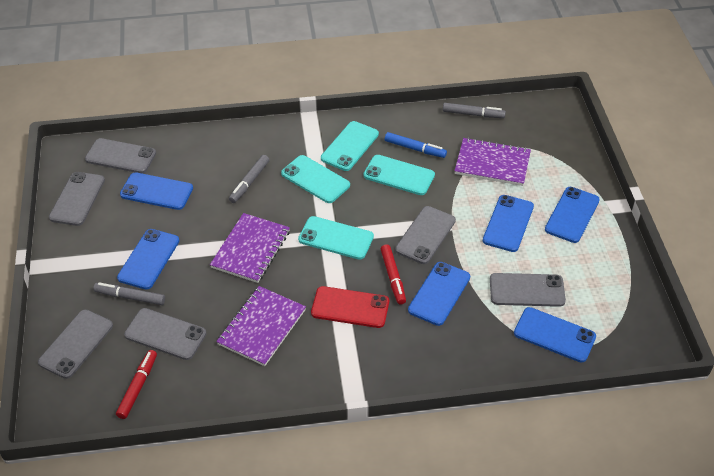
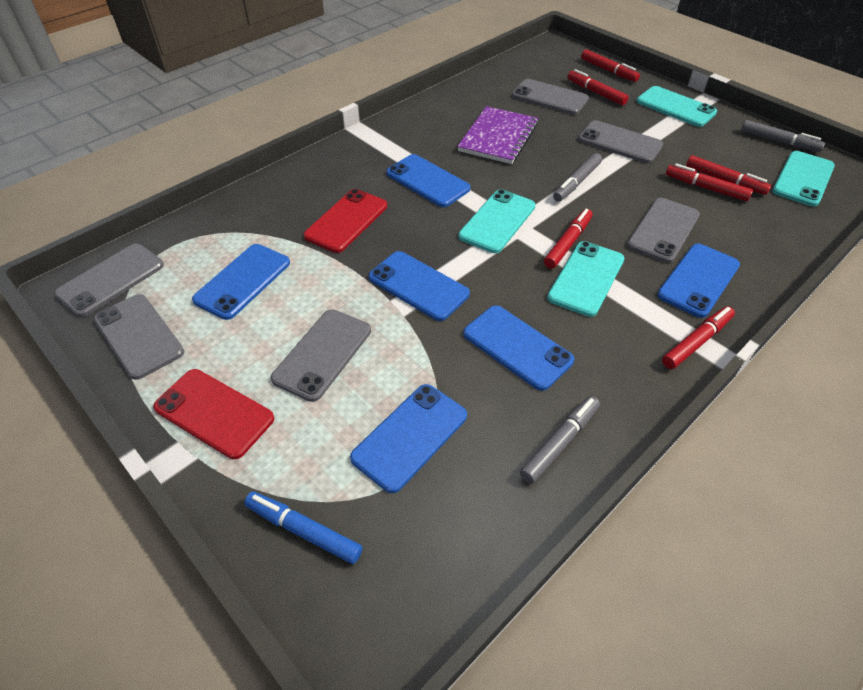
purple notebook: [210,213,290,283] [216,286,306,366] [454,138,531,186] = 3 -> [457,106,538,164] = 1
red marker: [116,350,157,419] [381,244,406,304] = 2 -> [544,209,593,269] [567,69,629,105] [581,49,640,82] [662,306,735,369] [666,164,753,201] [686,155,771,195] = 6
red phone: [311,286,389,328] = 1 -> [153,369,274,459] [304,189,387,253] = 2

